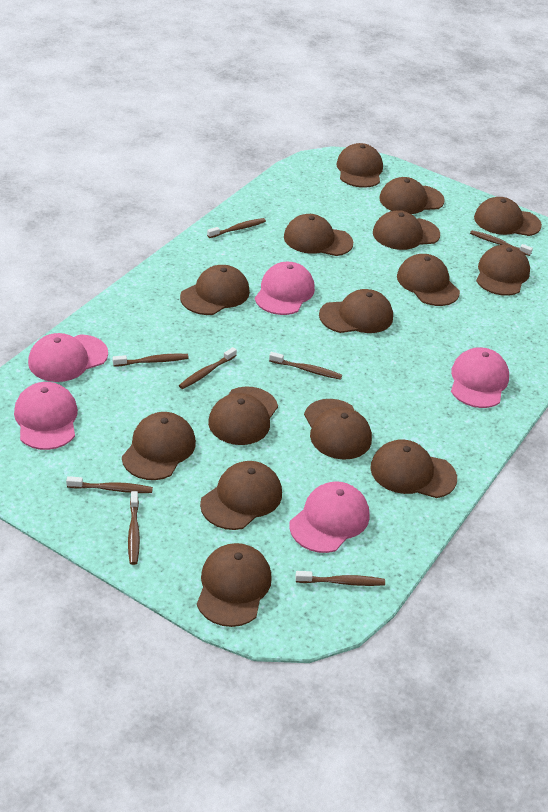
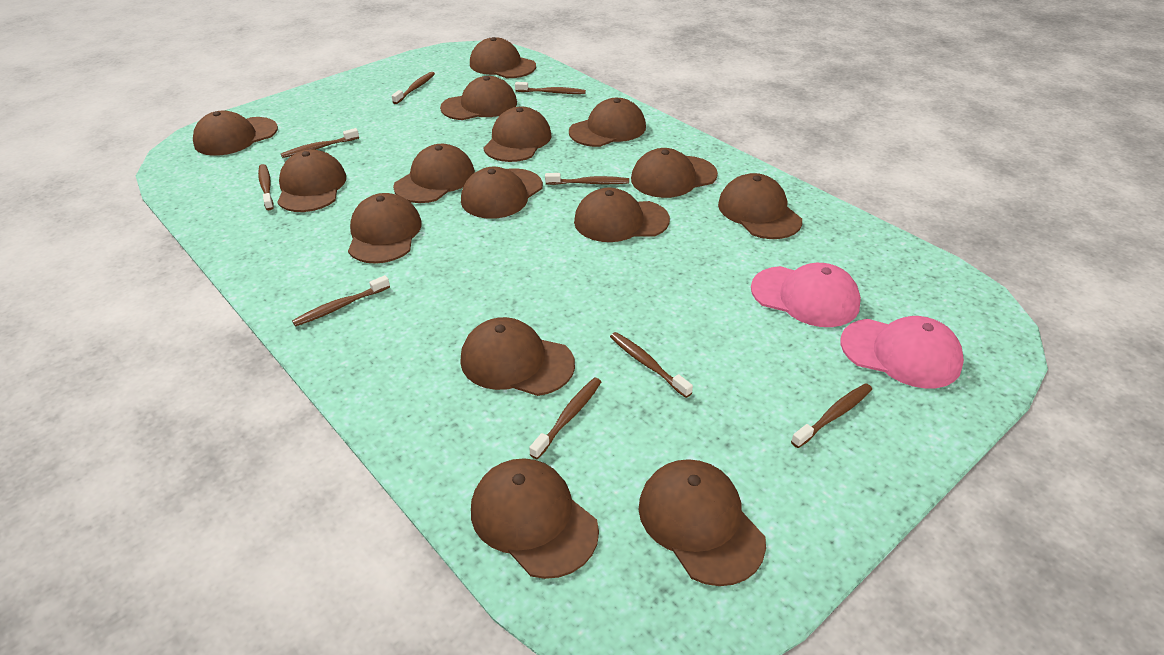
brown toothbrush: [66,476,153,493] [113,354,189,367] [128,491,140,565] [179,347,237,389] [207,218,266,238] [269,352,342,380] [295,571,385,586] [470,230,533,256] = 8 -> [258,164,274,210] [281,128,359,158] [292,275,390,327] [391,72,435,104] [515,82,586,94] [529,378,601,459] [545,173,629,185] [610,332,693,398] [791,383,872,448] = 9
pink cap: [14,382,78,450] [28,333,108,382] [255,262,315,315] [289,481,370,553] [451,347,509,408] = 5 -> [751,263,861,327] [840,316,964,388] = 2

